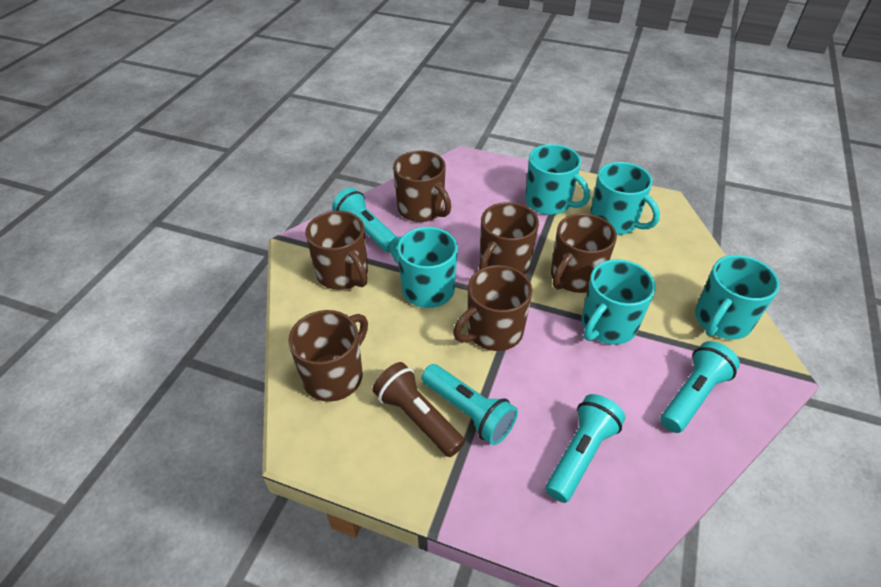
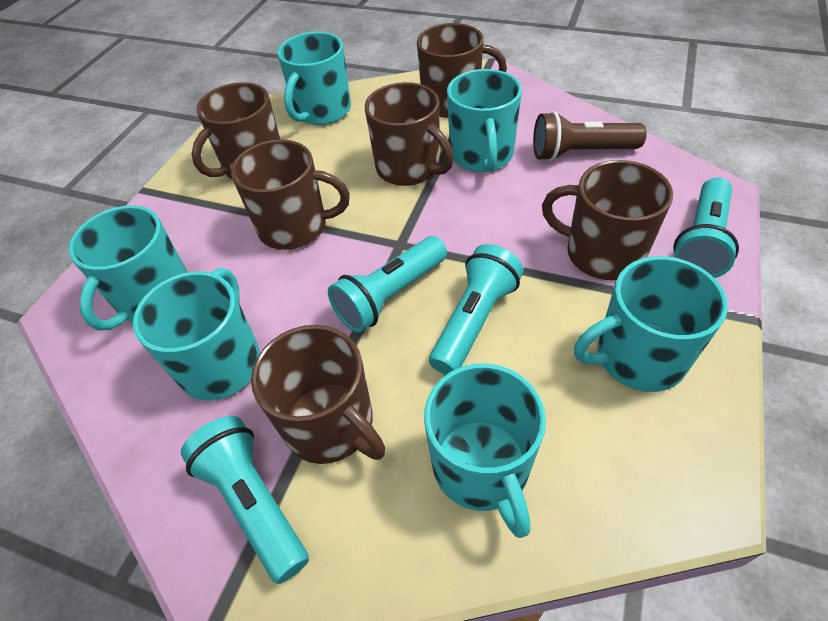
turquoise mug: [390,227,458,308] [525,144,590,215] [582,259,656,345] [590,162,660,235] [695,255,780,340] = 5 -> [68,205,188,330] [133,268,260,400] [278,32,351,125] [424,363,546,538] [447,69,522,172] [574,256,728,392] = 6

